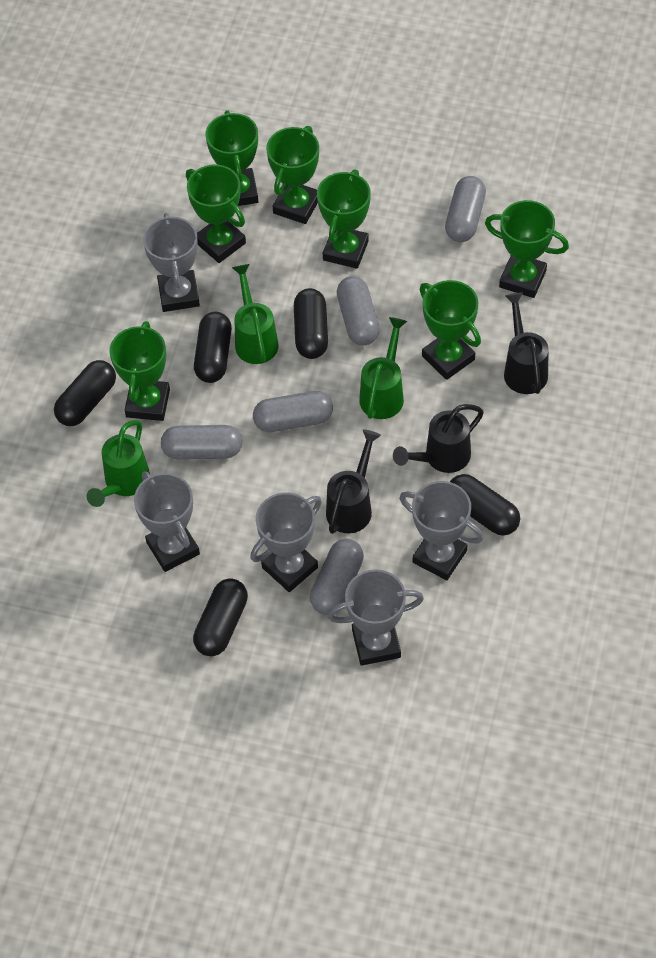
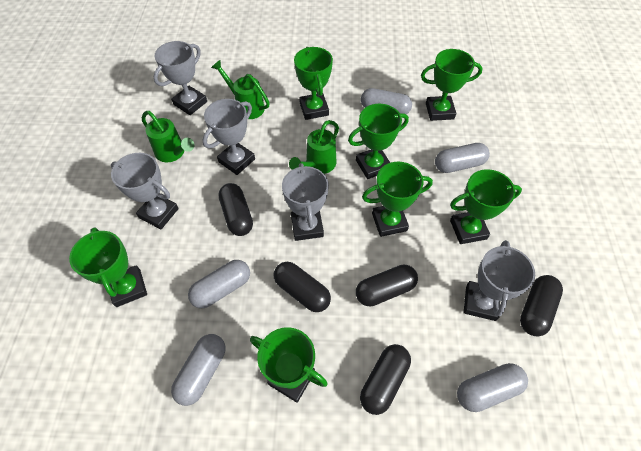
black watering can: [326,430,381,534] [393,404,484,473] [504,293,549,394] = 3 -> none = 0

